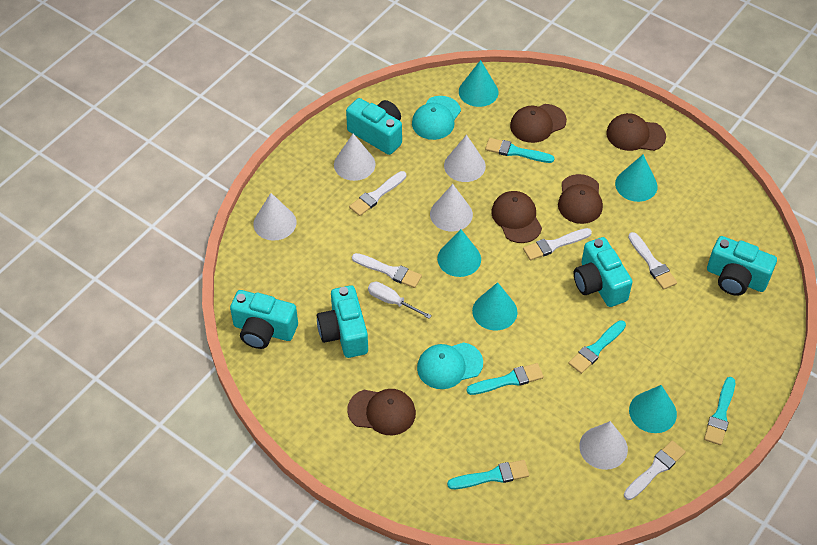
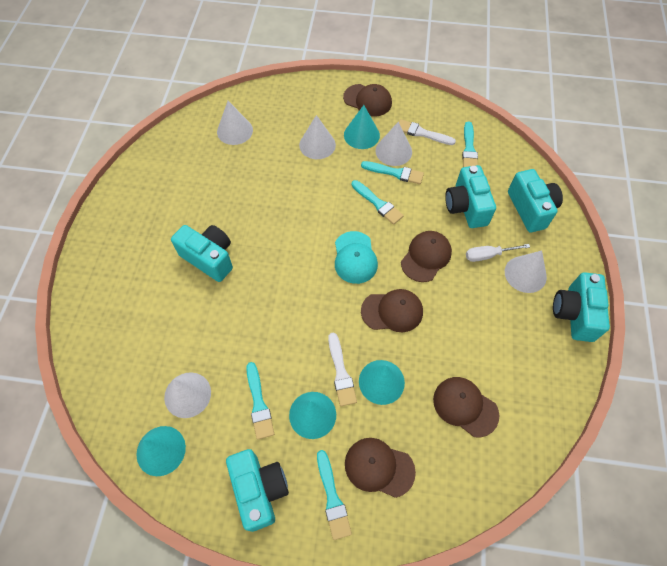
turquoise cap: [412,96,461,140] [417,342,483,389] = 2 -> [335,231,378,284] = 1
turquoise cone: [437,229,481,277] [459,60,498,107] [472,282,517,330] [615,154,658,202] [629,385,677,433] = 5 -> [136,426,186,476] [289,392,336,439] [344,105,380,149] [359,360,405,405] = 4
white brush: [349,171,406,216] [352,253,422,288] [523,228,592,260] [624,440,686,500] [628,232,677,290] = 5 -> [328,332,357,406] [399,119,456,145] = 2

